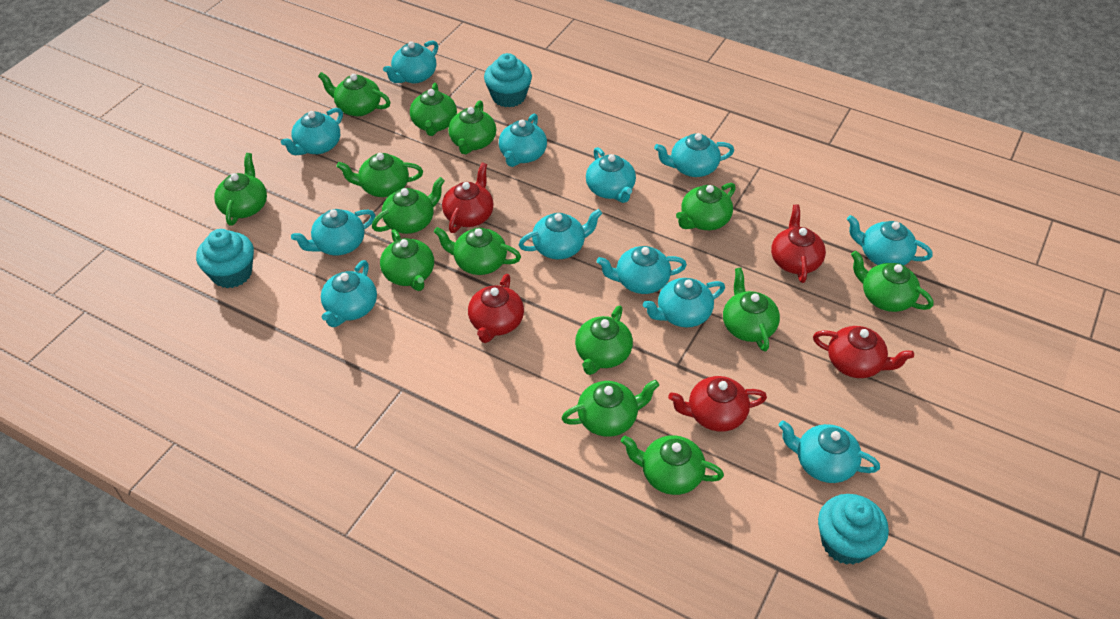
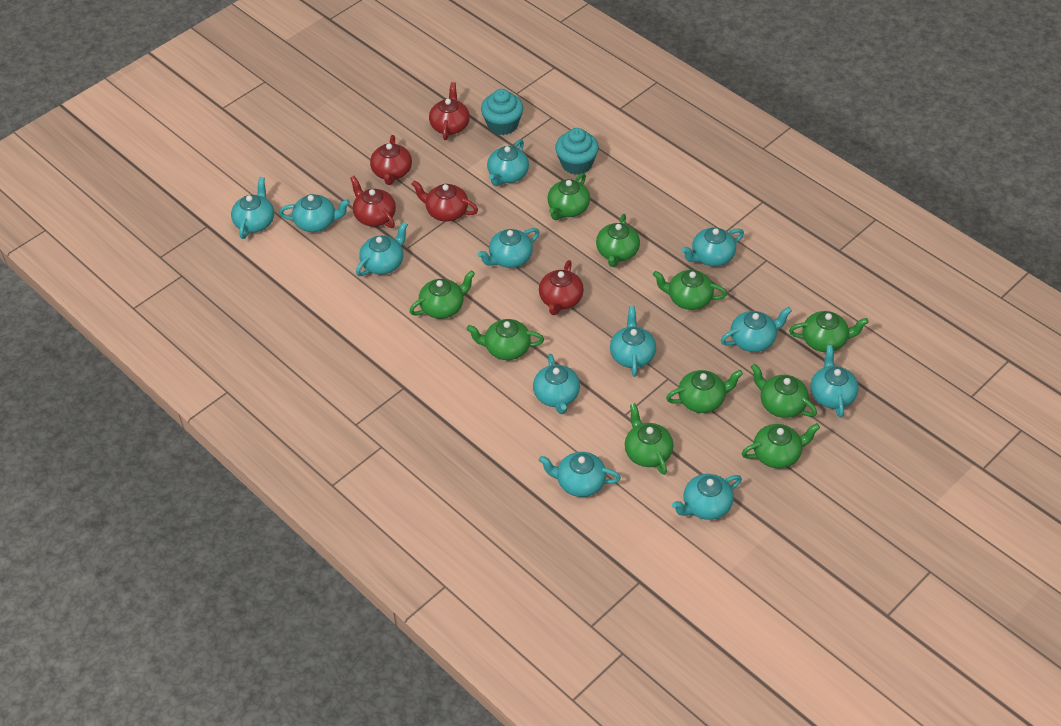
green teapot: [214,153,267,226] [318,72,391,116] [336,153,423,197] [372,177,445,234] [380,229,434,291] [410,83,457,136] [434,227,521,275] [448,101,496,154] [561,380,659,437] [575,306,633,375] [621,435,724,495] [676,183,736,230] [723,267,780,351] [851,251,934,312] = 14 -> [409,270,475,319] [467,319,544,360] [547,173,590,220] [596,214,640,267] [625,403,673,475] [653,270,727,310] [666,370,743,413] [742,423,820,468] [751,364,817,418] [789,311,869,352] = 10
turquoise cupcake: [196,229,254,288] [484,53,532,108] [818,494,889,565] = 3 -> [481,89,523,135] [555,128,599,175] = 2

